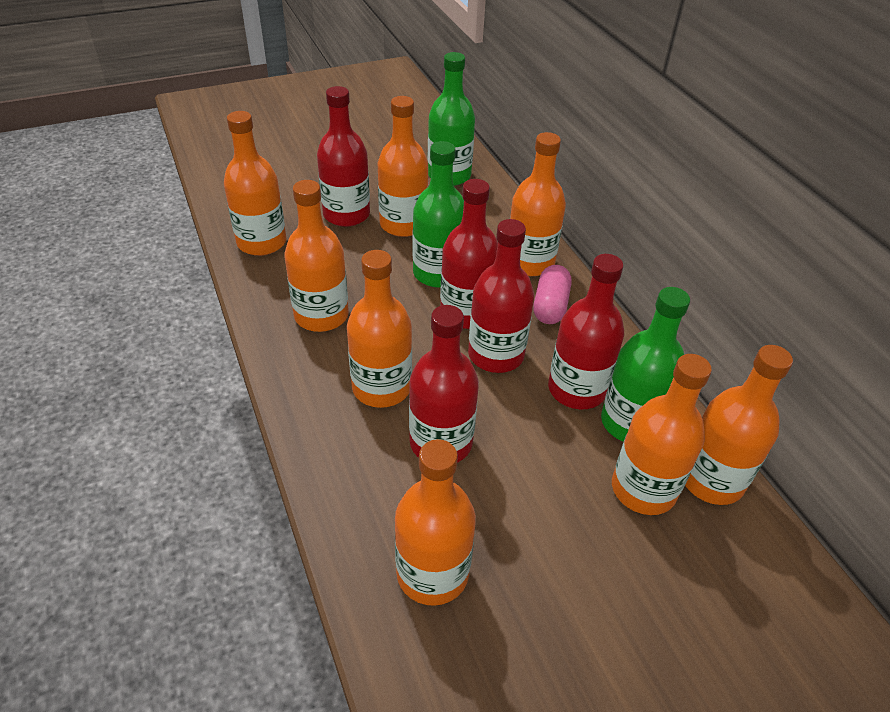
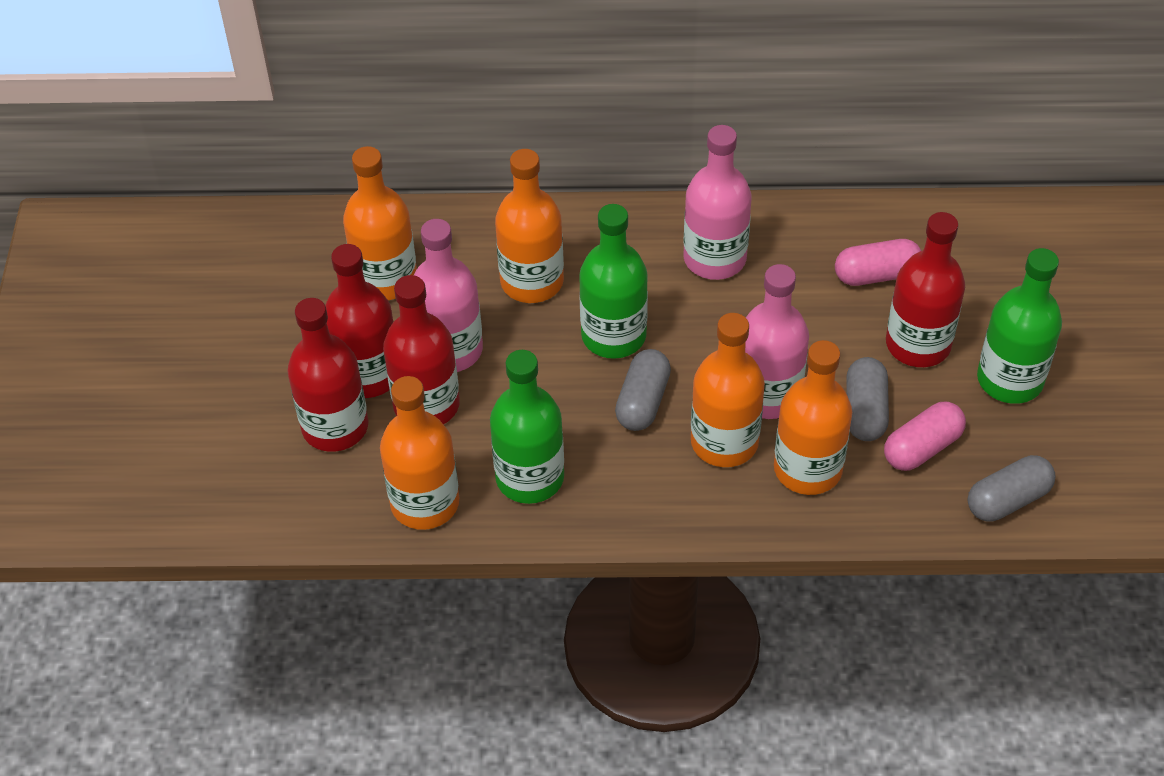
grey capsule: none = 0 -> [615,349,671,431] [846,357,889,441] [967,455,1056,522] = 3
orange bottle: [224,111,286,256] [284,180,349,332] [347,250,412,408] [378,96,428,237] [395,439,476,606] [510,132,566,276] [612,354,712,515] [685,345,793,505] = 8 -> [343,146,417,300] [380,376,459,530] [495,149,564,303] [691,313,765,467] [774,340,852,495] = 5
pink bottle: none = 0 -> [414,219,483,372] [683,125,752,280] [745,264,809,419] = 3
pink capsule: [533,265,572,324] = 1 -> [835,239,921,286] [884,402,966,471] = 2
red bottle: [317,86,370,227] [409,305,479,463] [440,179,498,329] [468,219,534,373] [548,254,624,409] = 5 -> [287,298,369,452] [325,244,393,398] [383,275,460,425] [886,212,965,367] = 4

